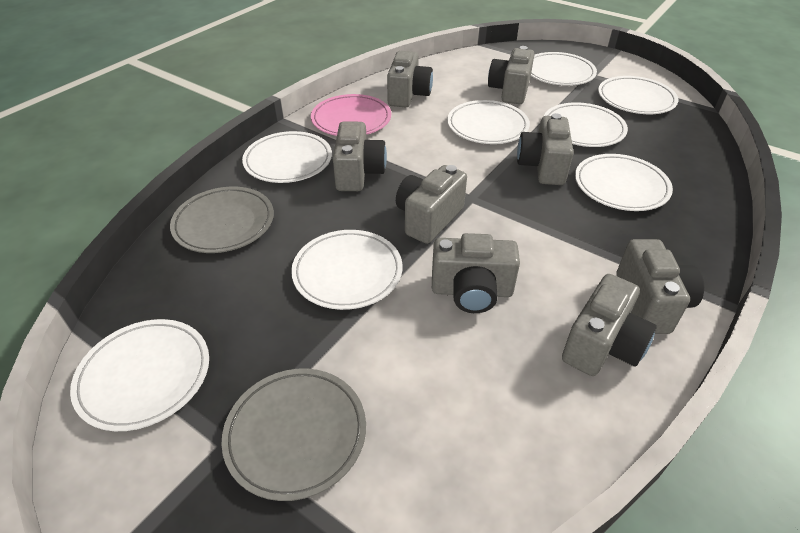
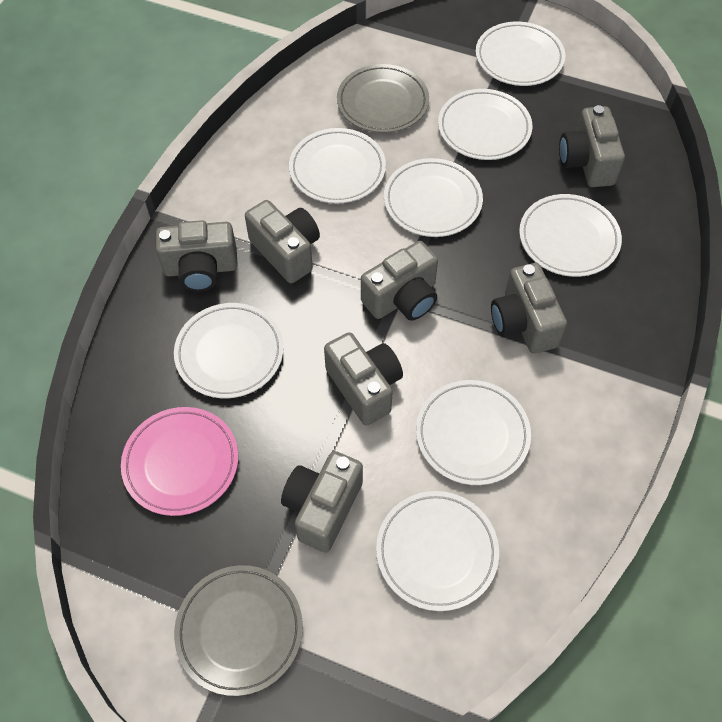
grey camera: [333,121,387,191] [387,51,433,107] [396,165,467,244] [432,233,520,313] [488,46,535,104] [517,113,574,185] [562,274,657,376] [616,239,704,334] = 8 -> [156,220,237,291] [245,200,320,283] [281,451,363,553] [324,332,403,426] [361,241,438,321] [491,263,567,354] [559,105,625,187] = 7

